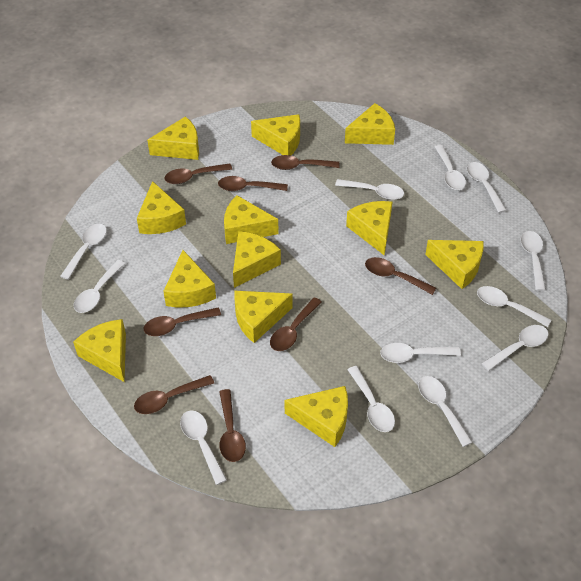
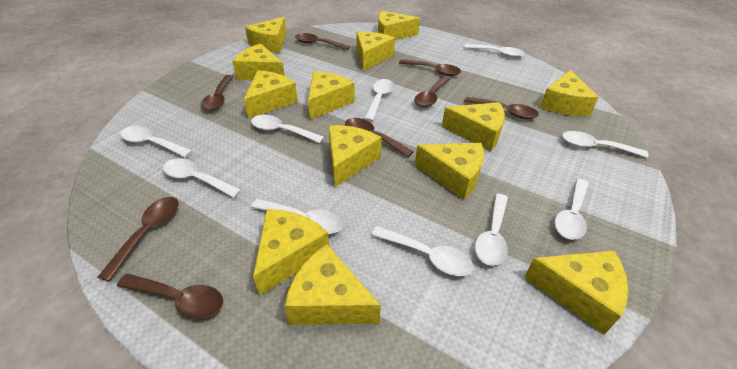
white spoon: [60,224,107,280] [74,260,125,313] [180,410,227,485] [335,179,404,200] [347,366,395,432] [380,343,461,363] [418,376,473,447] [435,145,466,190] [467,162,507,213] [477,286,551,327] [481,325,549,371] [521,231,546,291] = 12 -> [120,126,193,158] [163,158,242,198] [251,115,324,143] [251,199,343,234] [364,79,394,121] [372,226,473,276] [464,44,525,58] [475,194,508,266] [554,179,589,240] [562,131,648,158] = 10
yellow cheese: [73,319,126,382] [137,181,186,234] [147,116,199,160] [163,250,216,307] [224,195,278,244] [233,231,281,288] [234,291,292,343] [251,114,300,156] [285,386,348,447] [345,103,395,145] [346,201,393,256] [425,240,484,289] = 12 -> [232,44,285,80] [244,70,298,119] [245,17,287,53] [253,209,329,296] [285,244,381,325] [308,71,355,120] [329,125,382,187] [356,32,395,71] [378,11,420,40] [415,143,484,200] [442,102,505,152] [524,251,628,335] [540,70,599,116] = 13

